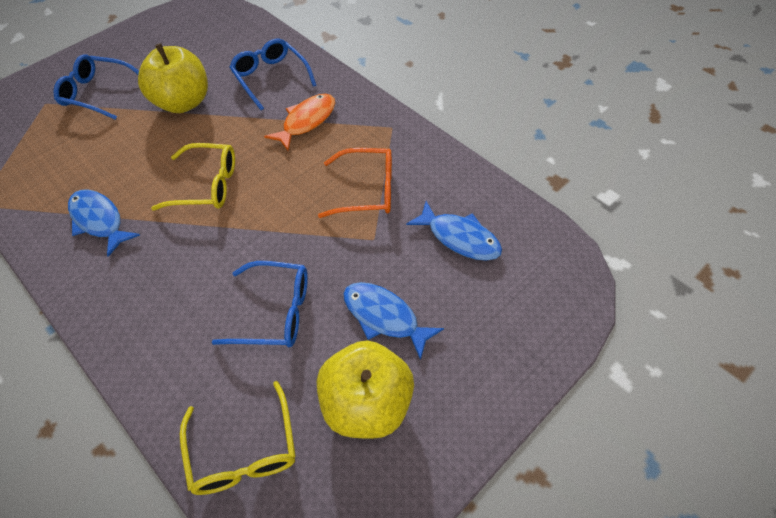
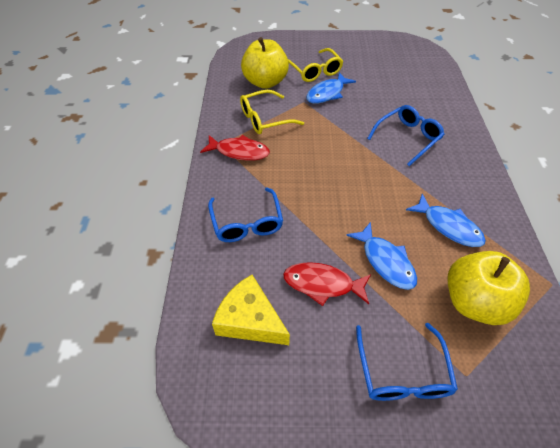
orange fish: [264,94,335,151] = 1 -> none = 0
orange glasses: [318,148,392,218] = 1 -> none = 0
red fish: none = 0 -> [200,135,270,161] [283,262,371,306] = 2
yellow cheese: none = 0 -> [212,275,290,345] = 1

